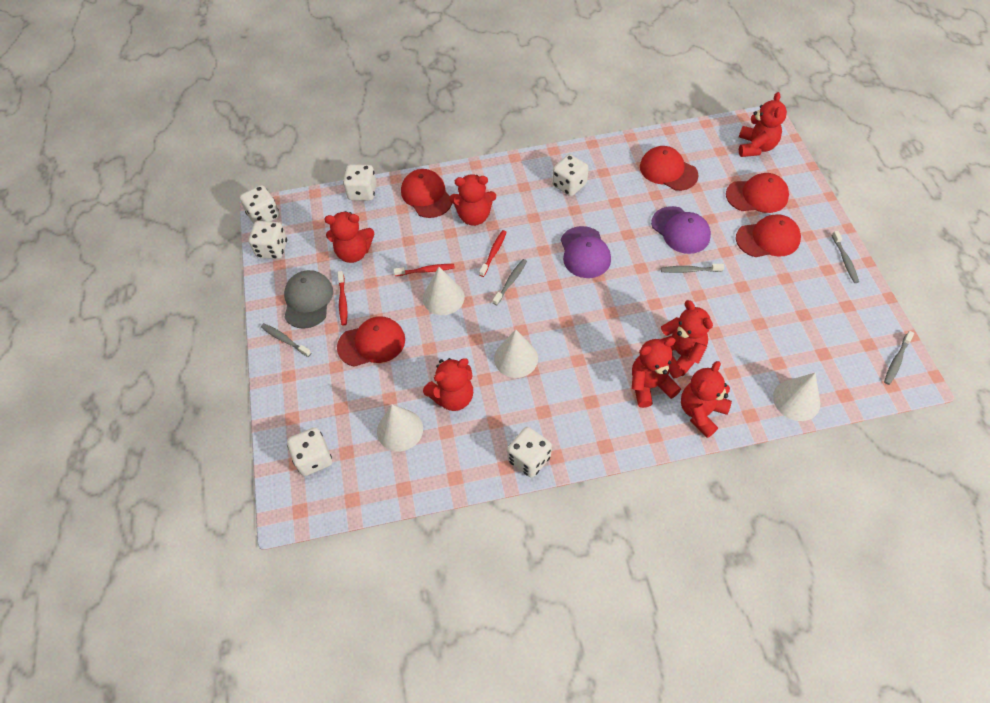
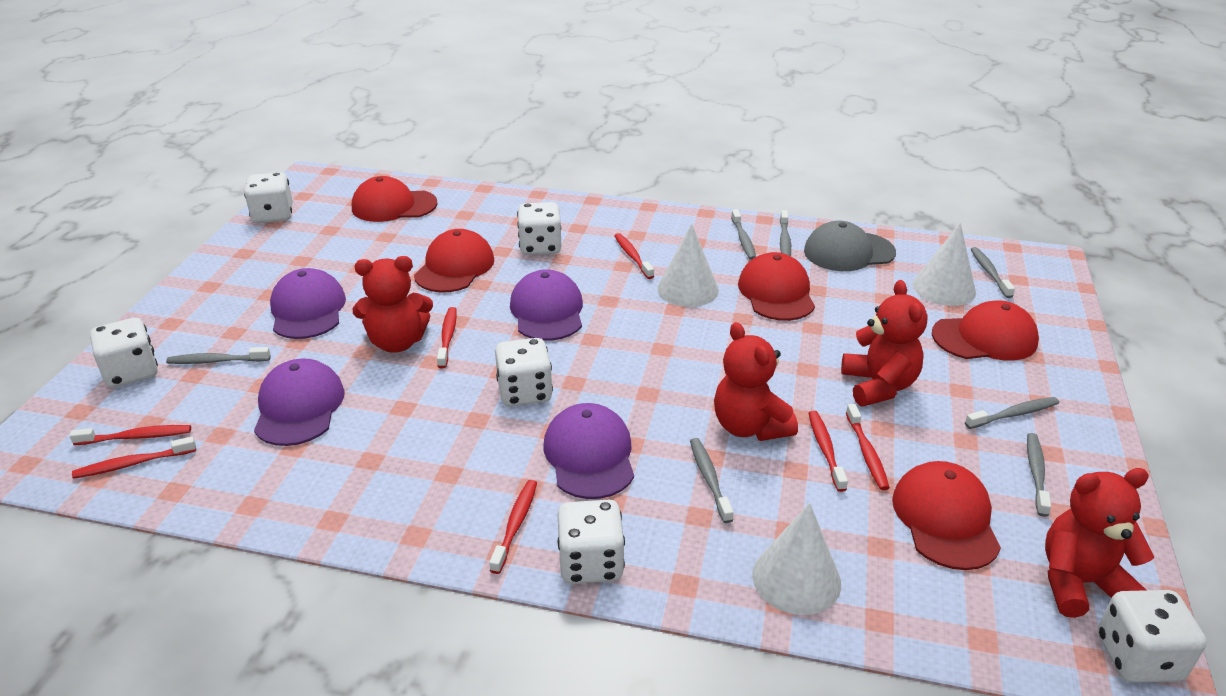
grey toothbrush: [261,323,311,357] [493,259,527,305] [661,264,724,273] [832,231,859,283] [884,331,914,385] = 5 -> [166,347,271,364] [690,438,734,523] [731,209,756,260] [780,210,791,256] [965,397,1059,429] [971,247,1015,298] [1027,433,1051,517] = 7
purple cap: [561,226,611,278] [651,206,711,254] = 2 -> [254,359,345,446] [270,268,346,339] [510,269,583,341] [543,403,634,499] = 4
red teddy bear: [324,211,374,263] [423,358,473,411] [449,174,496,226] [632,337,683,408] [661,300,713,376] [681,361,732,438] [739,92,787,157] = 7 -> [352,256,433,353] [714,322,798,441] [841,280,928,406] [1045,468,1154,618] = 4
red toothbrush: [338,271,347,325] [393,264,455,276] [479,230,507,277] = 3 -> [69,425,191,445] [72,436,196,479] [437,307,457,368] [489,480,537,574] [614,233,654,279] [809,411,848,492] [846,404,890,490] = 7
white cone: [377,404,423,451] [423,267,465,315] [494,330,538,378] [773,373,820,421] = 4 -> [657,224,719,307] [752,503,841,615] [913,223,976,306] = 3

